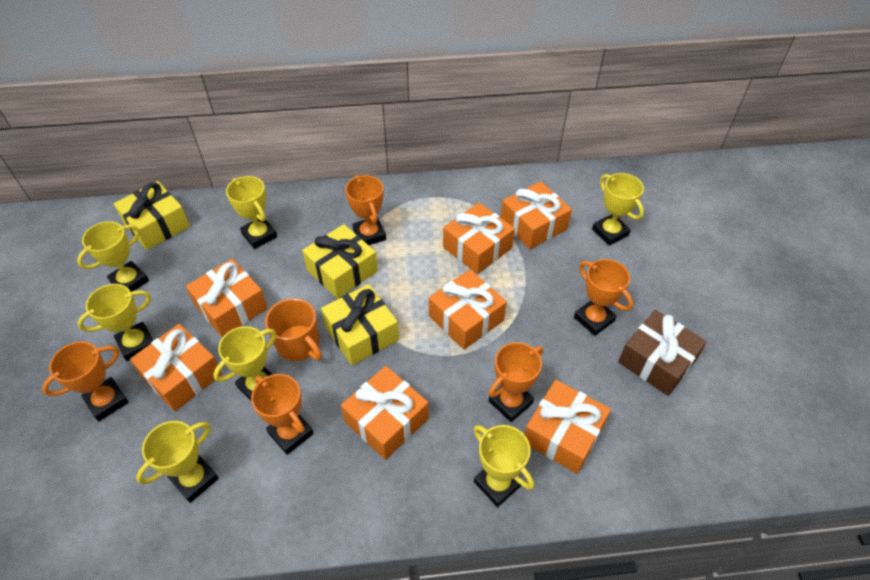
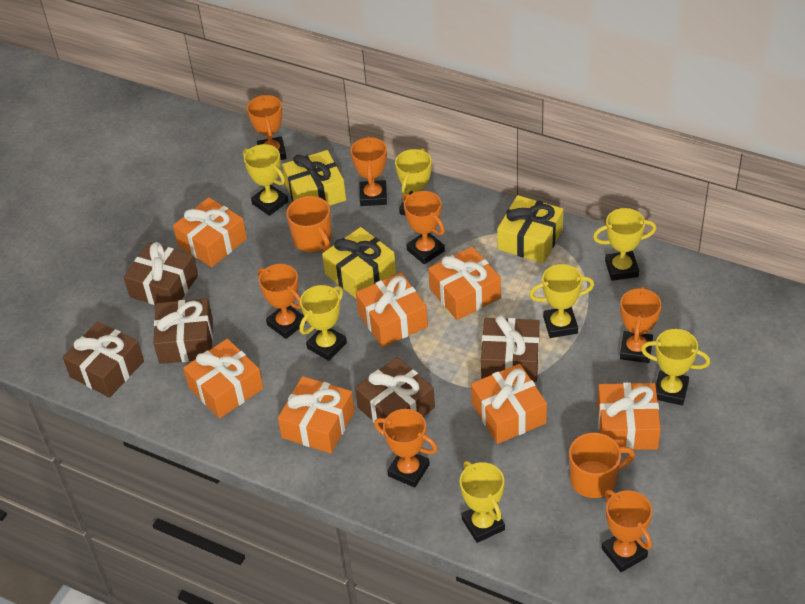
brown gift: [618,310,707,396] = 1 -> [63,321,144,398] [124,242,198,305] [153,299,213,364] [355,357,435,429] [481,315,539,382] = 5
orange mug: [265,298,322,361] = 1 -> [286,196,332,252] [569,432,635,498] = 2
orange trophy: [42,341,129,421] [251,374,314,455] [345,175,386,245] [489,342,543,422] [574,259,633,336] = 5 -> [247,95,287,160] [258,264,306,339] [351,136,387,206] [374,409,438,487] [403,191,445,264] [602,490,652,572] [620,286,662,363] = 7

